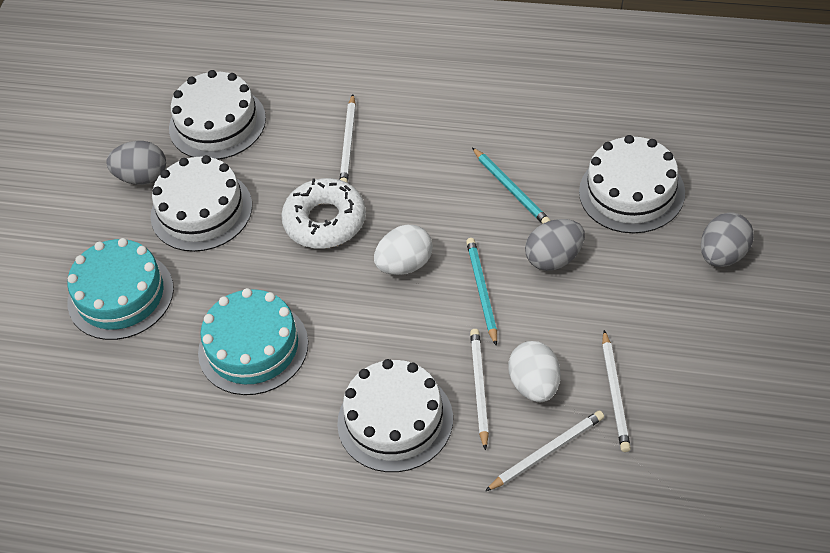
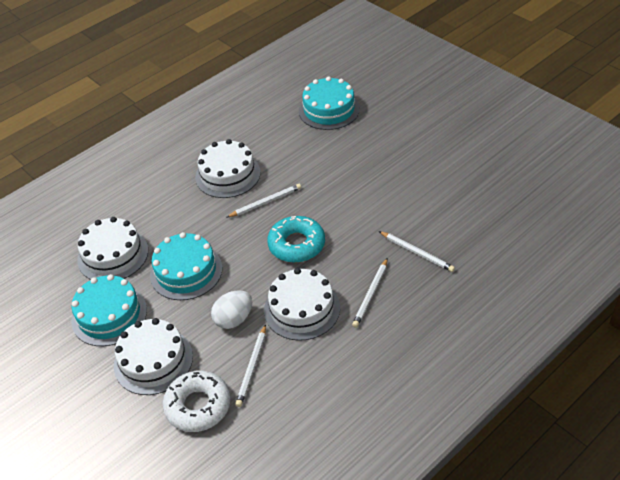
grey egg: [106,141,166,185] [525,219,585,271] [701,212,754,267] = 3 -> none = 0
turquoise cake: [67,238,174,340] [198,288,308,395] = 2 -> [71,274,147,346] [150,232,222,300] [299,76,360,130] = 3
turquoise donut: none = 0 -> [267,216,325,263] = 1
turquoise pencil: [466,238,497,346] [472,147,551,224] = 2 -> none = 0
white egg: [374,225,433,275] [508,341,561,402] = 2 -> [211,290,252,329] = 1

